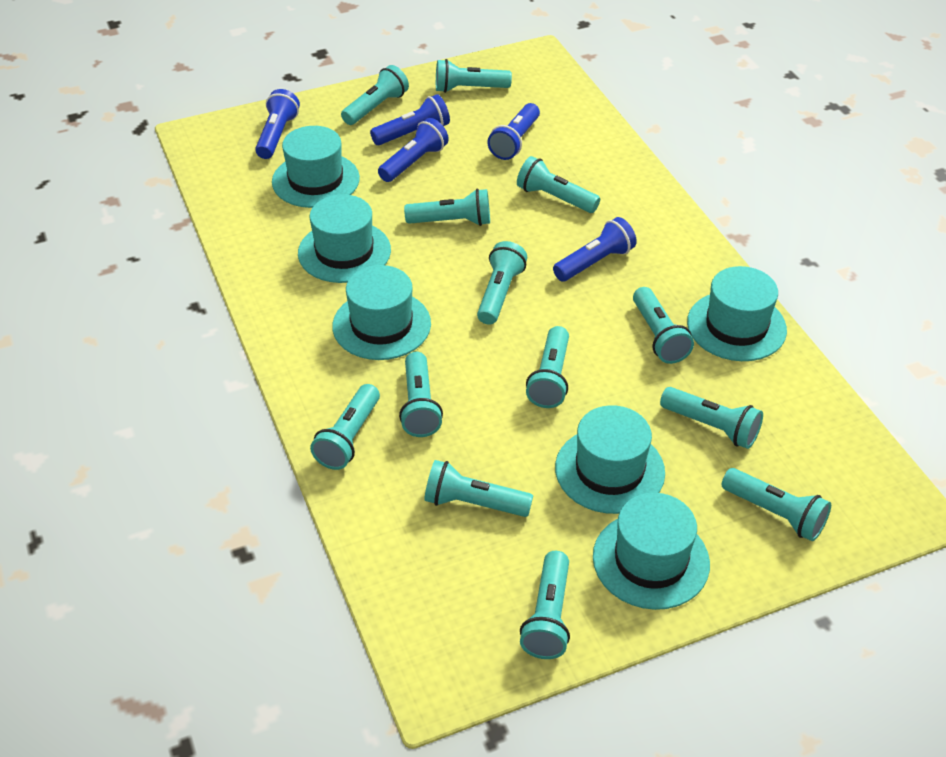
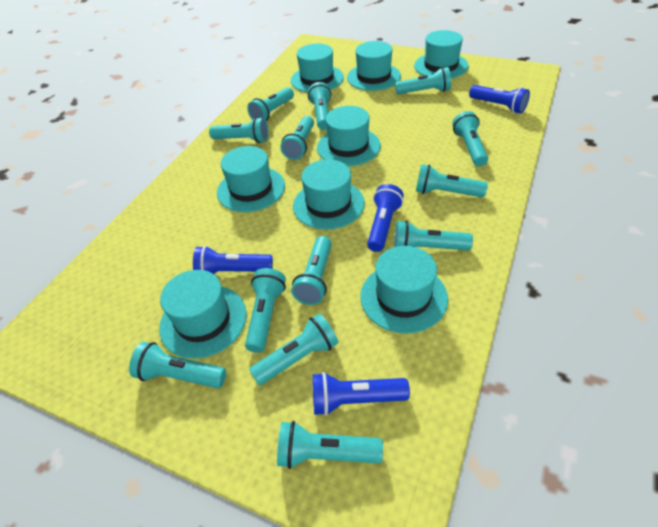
blue flashlight: [255,89,300,159] [370,94,450,145] [378,118,449,182] [487,103,540,160] [553,217,637,281] = 5 -> [193,246,273,274] [313,372,410,416] [367,184,404,252] [469,85,530,114] = 4
turquoise hat: [272,126,360,208] [298,194,391,283] [332,265,431,360] [555,405,665,514] [593,493,710,610] [687,266,787,361] = 6 -> [159,270,247,359] [217,146,285,212] [291,43,344,92] [293,159,365,230] [317,106,381,166] [347,41,401,91] [360,246,448,333] [414,30,469,78] = 8

